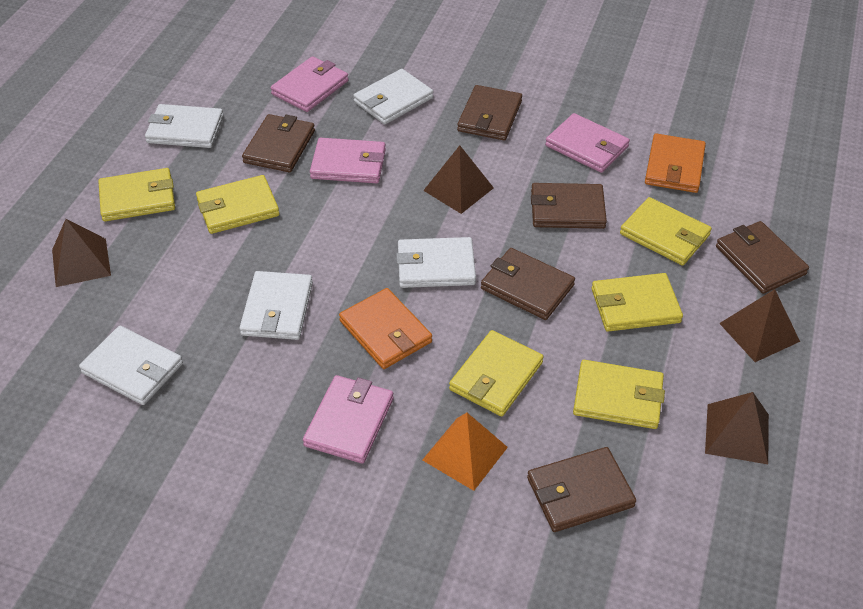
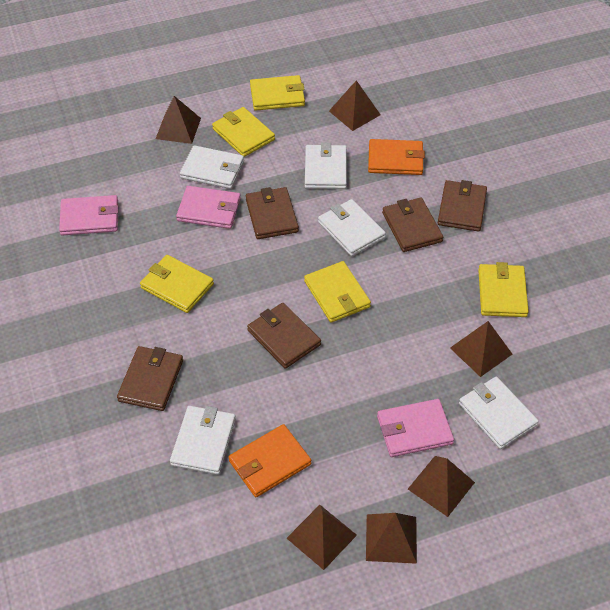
brown pyramid: [52,219,111,287] [423,145,494,214] [705,392,769,464] [719,289,800,362] = 4 -> [156,96,201,144] [286,505,357,570] [329,80,381,131] [366,513,417,564] [408,456,475,517] [450,321,512,377] = 6
brown wallet: [242,114,315,172] [457,85,522,140] [481,248,575,320] [527,447,636,532] [531,183,607,229] [716,221,809,294] = 6 -> [117,346,183,411] [246,187,299,239] [247,303,321,369] [382,198,443,252] [438,180,487,232] = 5
orange pyramid: [423,412,508,491] = 1 -> none = 0
pink wallet: [271,56,349,112] [303,375,394,464] [310,138,386,183] [545,113,630,173] = 4 -> [59,195,118,235] [176,186,241,229] [377,399,454,457] = 3
yellow wallet: [98,168,175,221] [196,175,280,234] [449,330,544,417] [573,360,665,429] [592,273,683,332] [620,197,712,266] = 6 -> [140,255,214,313] [212,107,275,157] [250,75,305,111] [304,261,371,323] [478,262,529,317] = 5

